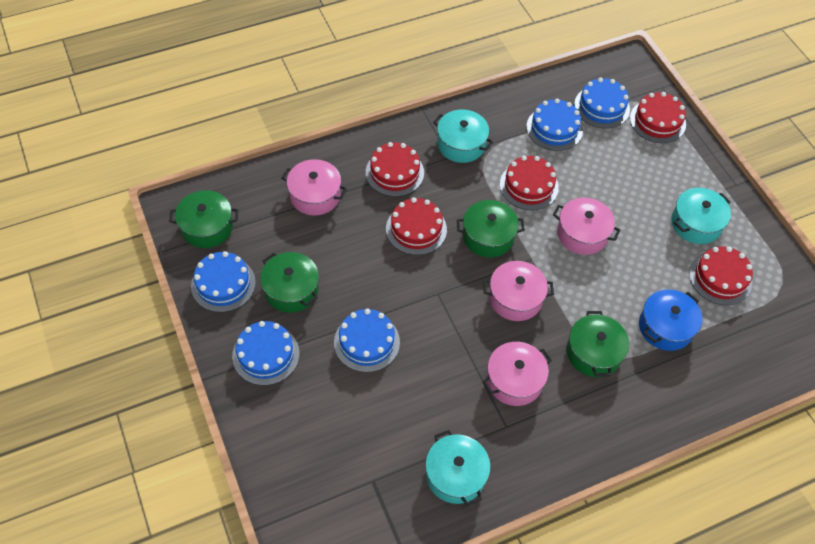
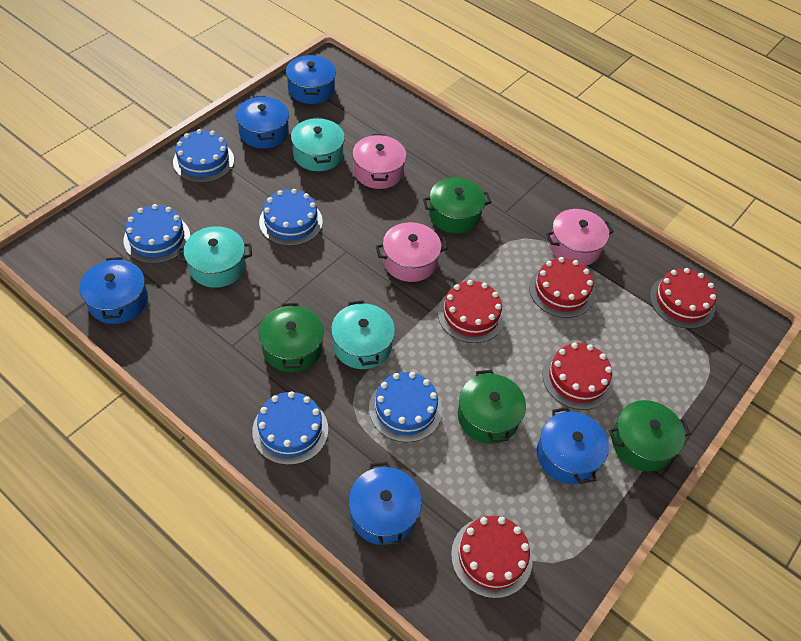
blue pot: [639,289,702,351] = 1 -> [79,257,148,324] [236,96,289,149] [286,55,336,104] [349,462,422,547] [537,407,609,484] = 5
pink pot: [282,159,347,215] [483,261,554,321] [483,342,552,406] [553,198,620,255] = 4 -> [352,134,407,189] [376,222,448,282] [546,209,614,266] = 3

